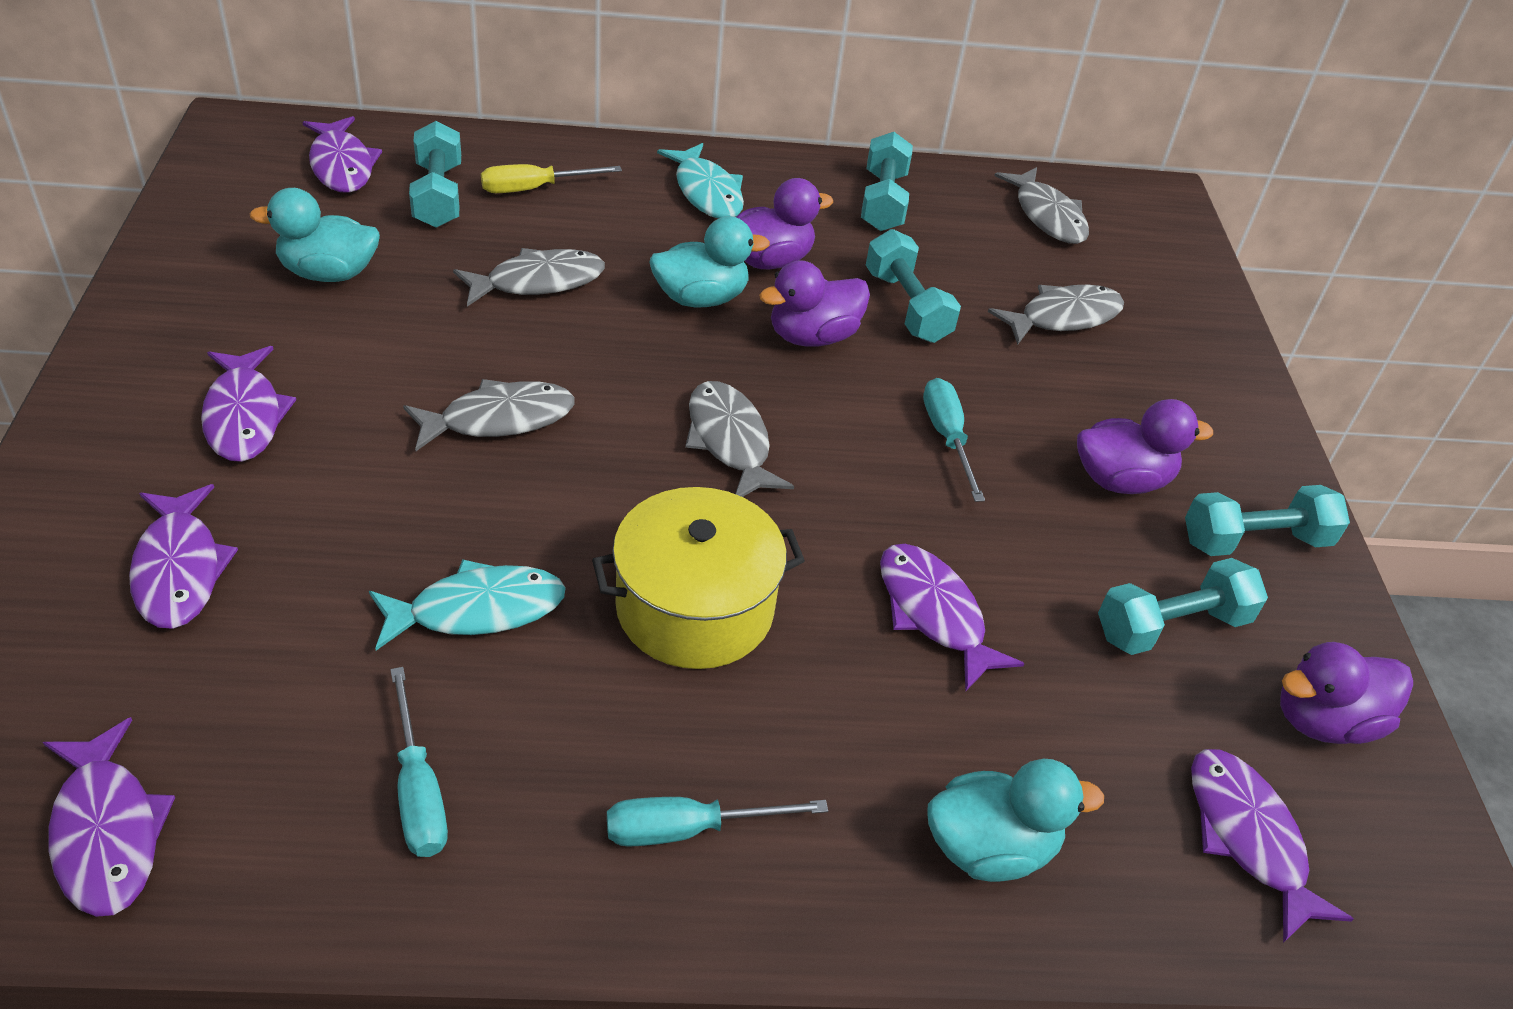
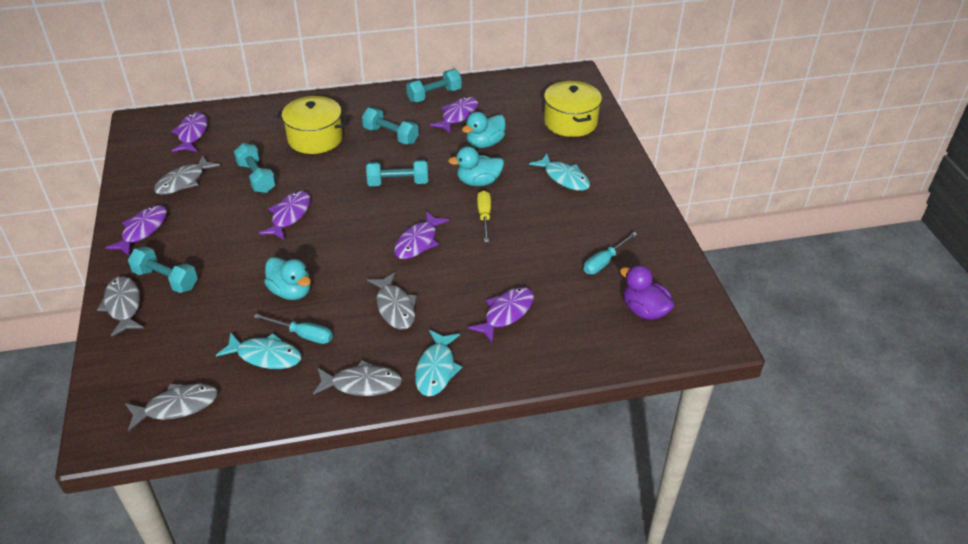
purple duck: [737,178,833,269] [759,260,870,347] [1077,399,1213,494] [1280,642,1413,744] = 4 -> [620,265,675,320] = 1
turquoise fish: [369,560,566,650] [657,143,744,219] = 2 -> [216,332,302,369] [415,330,462,396] [529,153,590,191] = 3
turquoise screwdriver: [390,667,448,857] [607,797,828,847] [923,378,985,502] = 3 -> [253,314,333,344] [584,232,638,274] = 2
yellow pot: [592,487,805,669] = 1 -> [276,96,349,154] [544,81,602,137] = 2

